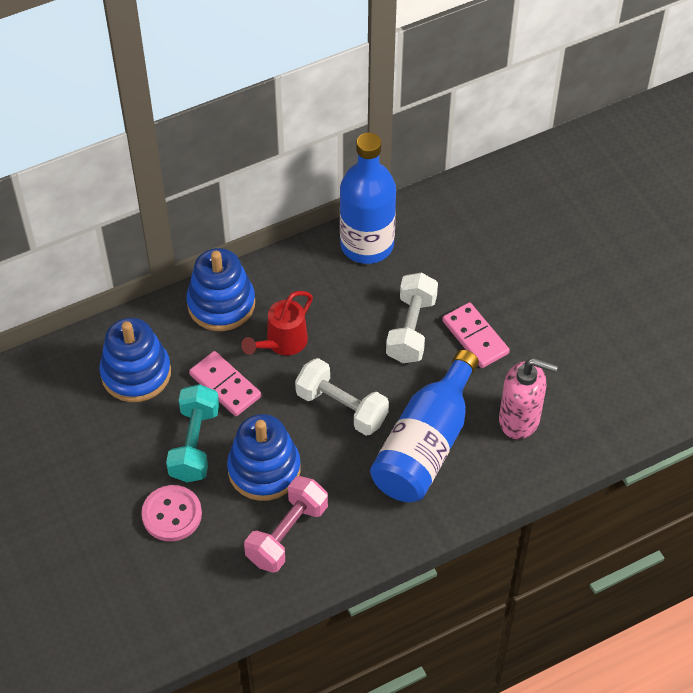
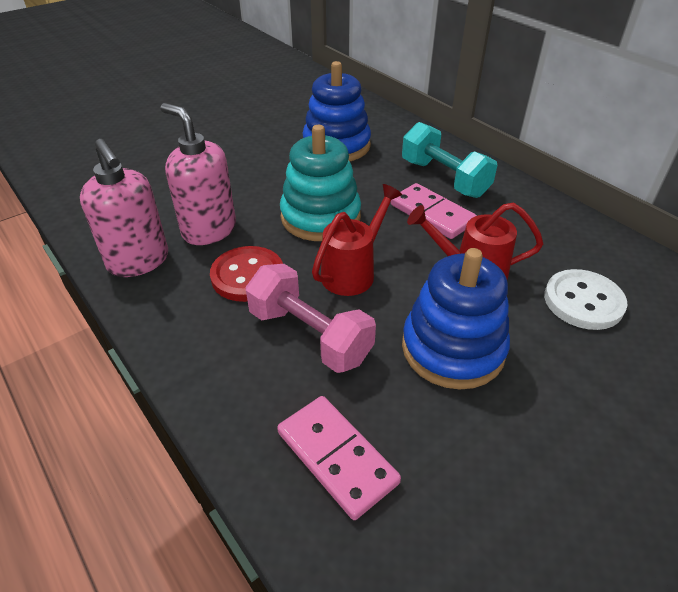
blue bottle: [340,133,396,264] [370,350,479,502] = 2 -> none = 0
blue stacking toy: [99,318,171,402] [187,248,255,331] [227,414,301,501] = 3 -> [302,61,371,162] [402,248,510,390] = 2
pink button: [141,485,202,541] = 1 -> none = 0
pink soap dispenser: [499,358,558,440] = 1 -> [80,139,168,277] [161,103,236,245] = 2
red button: none = 0 -> [210,246,283,302] = 1
red watering can: [241,291,313,355] = 1 -> [312,184,402,296] [407,203,543,280] = 2
turquoise stacking toy: none = 0 -> [280,125,361,241] = 1
white button: none = 0 -> [544,269,628,330] = 1
white dumbbell: [295,358,389,436] [386,273,438,363] = 2 -> none = 0

